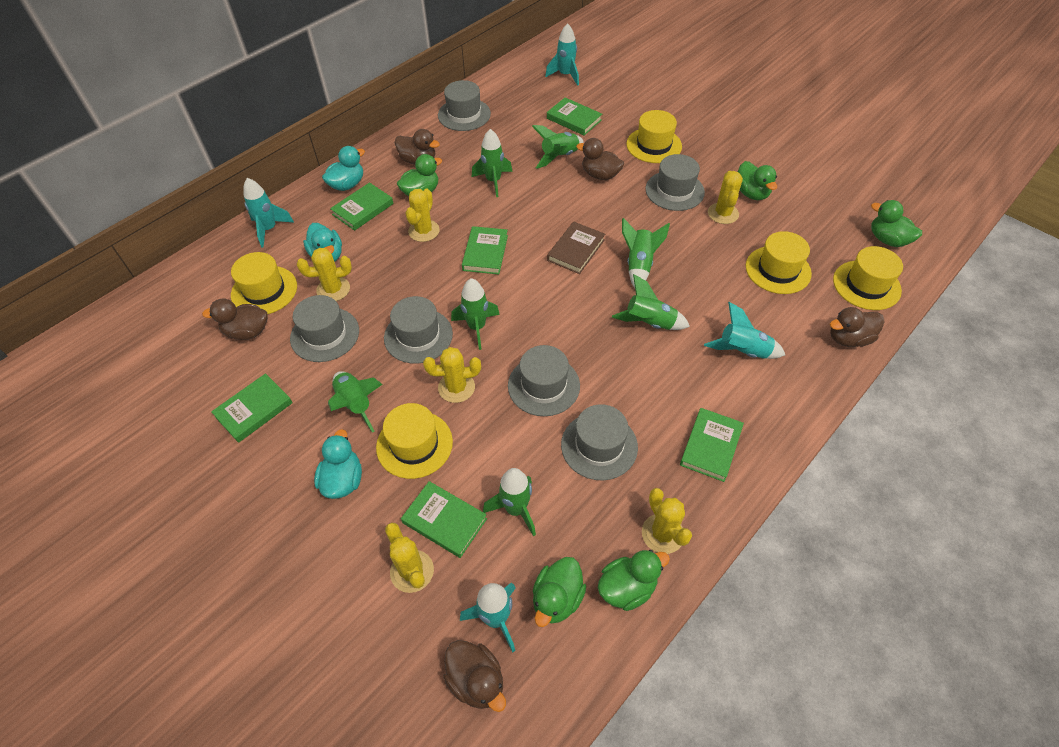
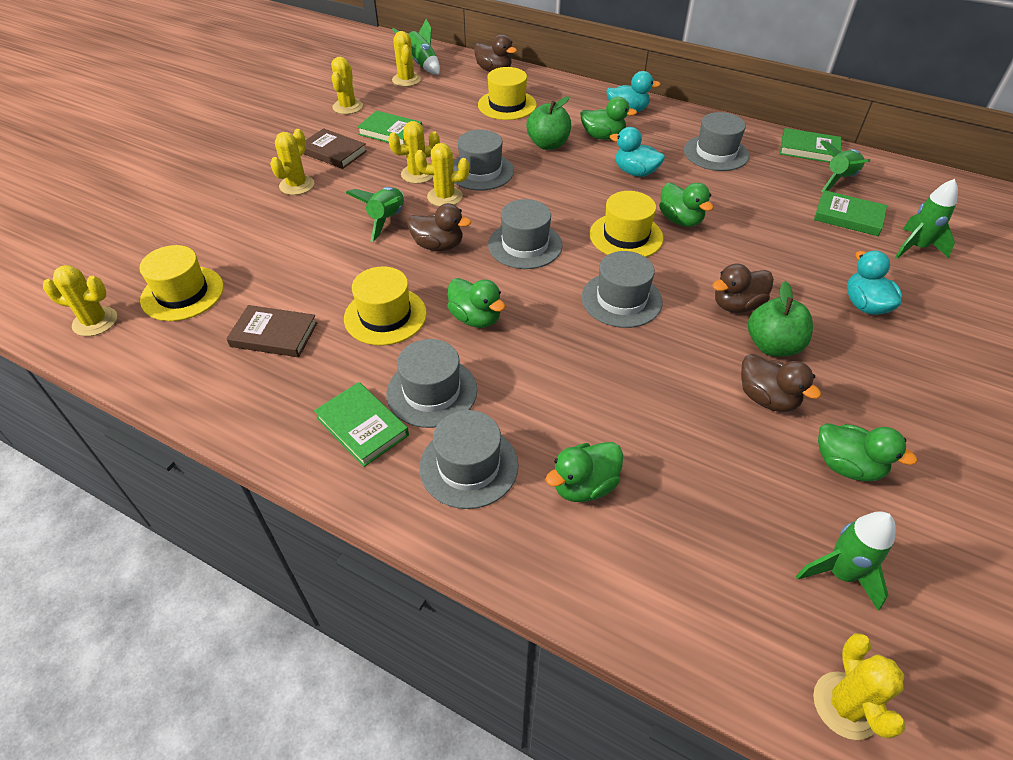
brown book: [547,221,605,274] = 1 -> [226,305,317,357] [303,128,367,169] = 2
brown duck: [202,298,268,340] [395,129,440,165] [443,640,506,712] [576,138,624,180] [830,307,884,347] = 5 -> [407,203,471,251] [474,34,517,72] [712,263,774,313] [741,354,821,412] = 4
green apple: none = 0 -> [526,97,571,150] [748,281,813,357] = 2
green book: [211,373,293,443] [330,182,394,231] [401,481,487,558] [462,226,508,274] [547,98,602,135] [680,408,744,482] = 6 -> [314,382,409,467] [357,111,422,144] [780,128,841,163] [814,190,887,236] = 4
green rocket: [328,371,383,433] [451,278,500,350] [472,129,512,197] [483,468,536,537] [532,125,584,169] [612,274,690,330] [622,218,670,288] = 7 -> [346,187,404,242] [392,19,440,75] [796,511,896,611] [820,140,870,192] [895,179,958,259] = 5
turquoise rocket: [243,178,294,247] [460,583,516,653] [545,23,579,86] [704,302,785,359] = 4 -> none = 0
yellow cactus: [297,248,352,301] [385,523,434,593] [405,189,440,242] [423,347,481,403] [642,488,692,554] [708,171,743,224] = 6 -> [43,265,117,336] [270,129,314,195] [331,57,363,114] [388,121,440,184] [392,31,421,87] [415,143,469,207] [813,633,905,740] = 7
yellow hat: [231,252,297,314] [376,403,453,479] [626,110,682,163] [746,231,812,294] [833,246,903,310] = 5 -> [140,245,224,321] [344,266,427,346] [478,67,537,120] [590,191,663,257] = 4

